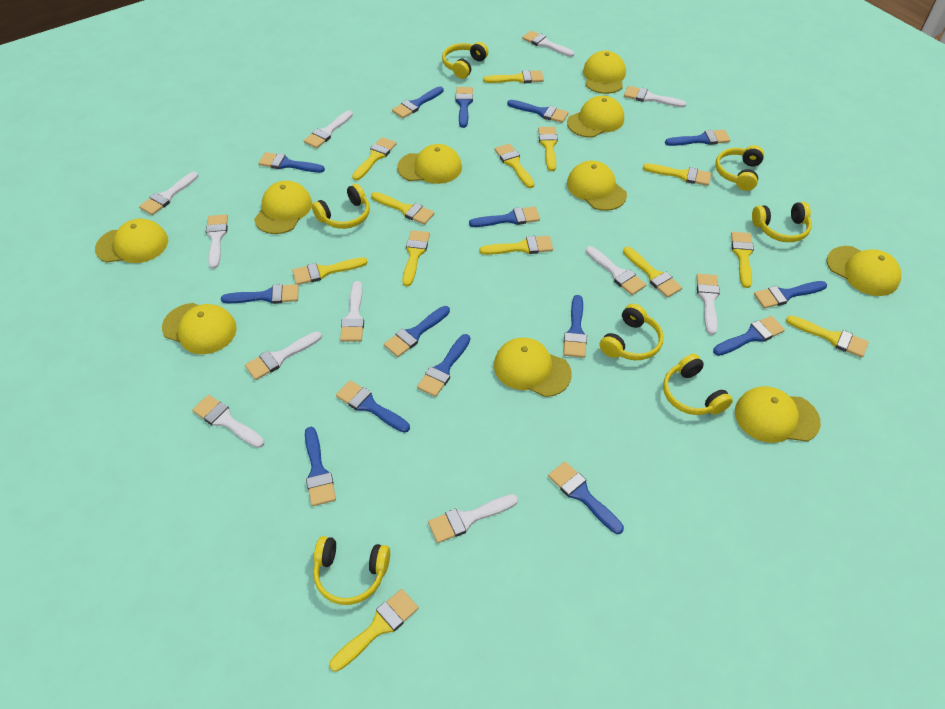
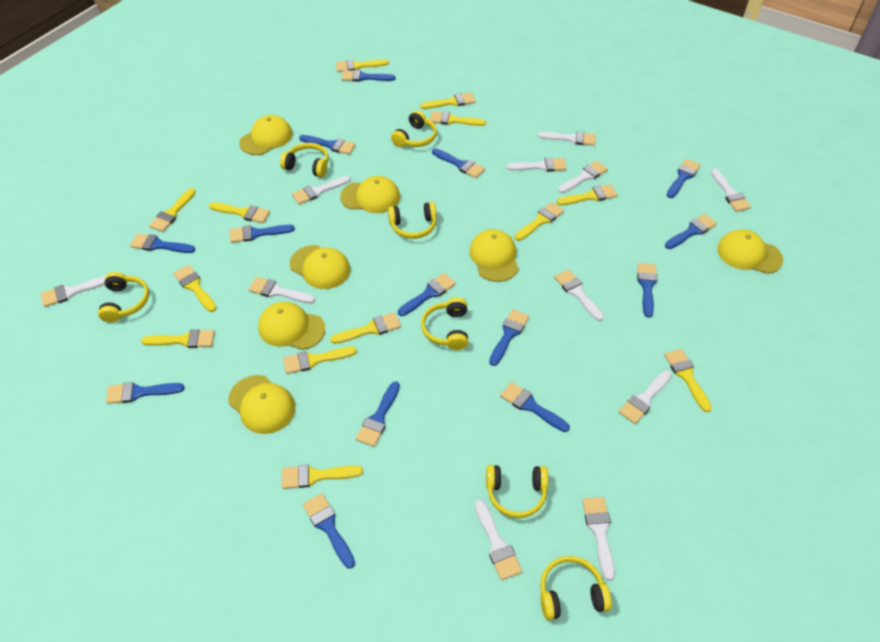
blue brush: [221,284,299,304] [258,152,325,173] [305,427,336,506] [336,380,410,433] [384,306,450,357] [392,86,444,118] [417,334,470,397] [456,87,473,128] [469,206,540,227] [507,100,569,123] [548,461,624,534] [564,295,587,358] [665,130,730,146] [713,316,785,356] [754,281,827,308] = 15 -> [106,382,184,404] [130,233,195,253] [230,225,295,243] [299,135,356,154] [303,493,355,569] [342,70,396,82] [356,381,400,447] [398,273,456,316] [432,148,485,178] [489,309,529,366] [500,382,570,432] [637,263,657,318] [665,214,717,249] [667,159,701,198] = 14
yellow cap: [95,219,168,263] [162,303,237,354] [254,181,312,234] [397,144,462,184] [494,338,572,397] [567,96,624,138] [567,161,627,211] [583,51,626,94] [735,386,821,443] [827,246,901,296] = 10 -> [228,375,295,434] [239,115,293,155] [258,302,325,350] [290,245,350,289] [340,176,400,213] [469,229,519,282] [717,229,783,274] = 7

